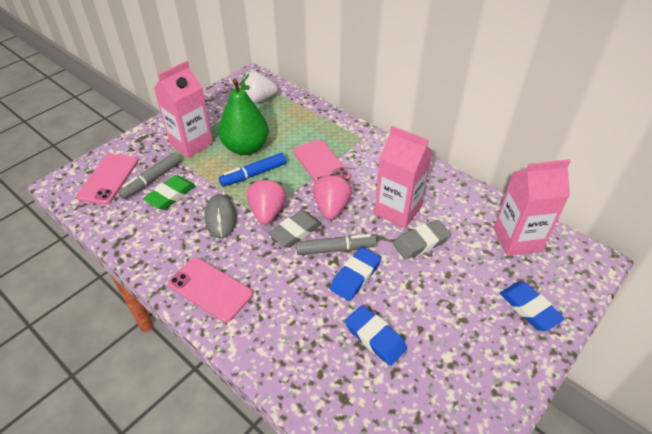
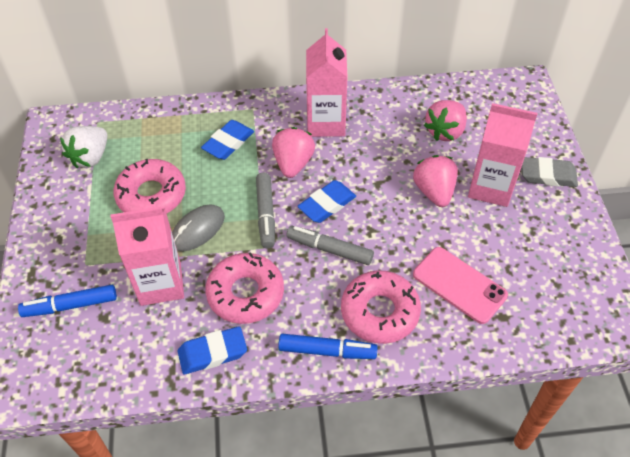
blue marker: [219,153,286,186] = 1 -> [18,285,117,317] [278,334,378,359] = 2
green eraser: [143,175,196,210] = 1 -> none = 0
green pear: [218,79,269,155] = 1 -> none = 0
grey eraser: [268,210,322,248] [393,220,451,260] = 2 -> [522,157,578,187] = 1
pink donut: none = 0 -> [113,159,186,214] [205,252,284,324] [341,270,421,344] = 3
pink phone: [76,153,138,205] [168,257,253,322] [293,140,351,182] = 3 -> [413,247,508,324] = 1
pink strawberry: [247,178,286,225] [313,174,352,220] = 2 -> [272,127,315,178] [413,155,458,207] [424,100,467,141] = 3

